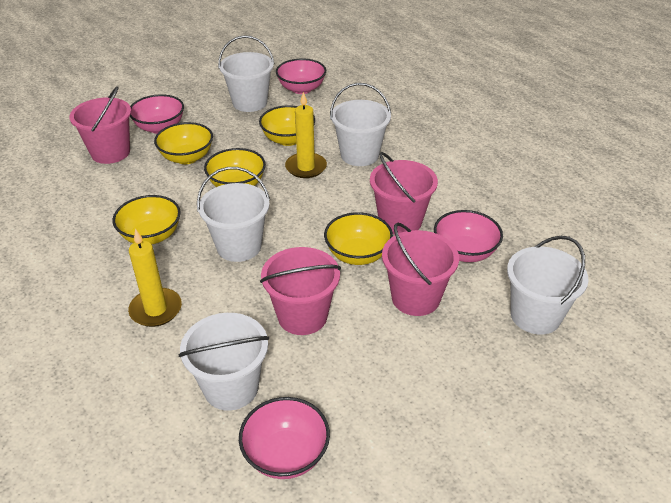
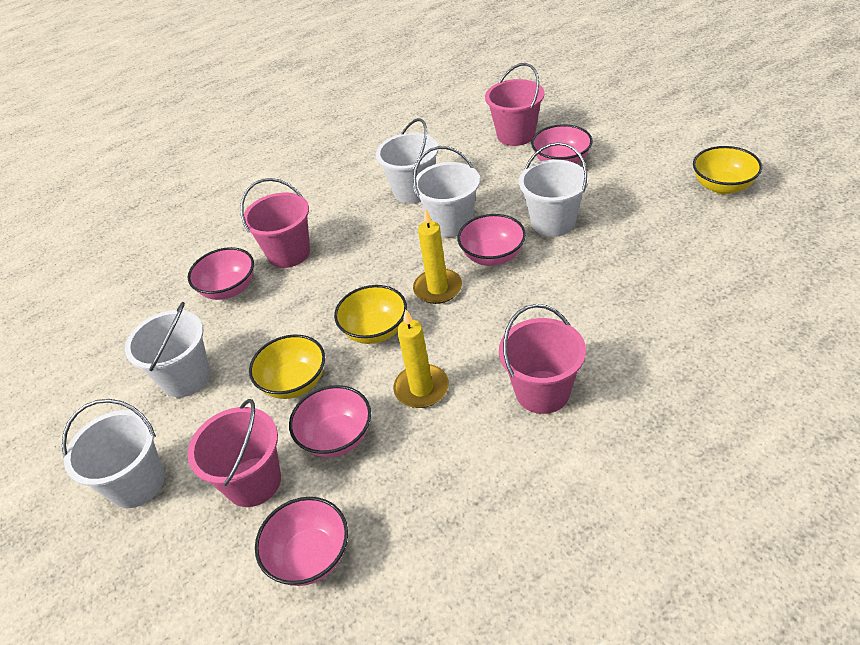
pink bowl: [130,94,184,134] [239,397,330,479] [276,59,326,94] [434,210,503,262] = 4 -> [188,247,254,300] [255,497,348,586] [289,385,371,457] [457,214,526,266] [531,124,593,164] = 5
yellow bowl: [112,195,181,244] [154,122,213,164] [204,148,266,187] [259,105,315,146] [324,212,393,265] = 5 -> [249,335,325,399] [334,285,407,344] [693,146,762,194] = 3

